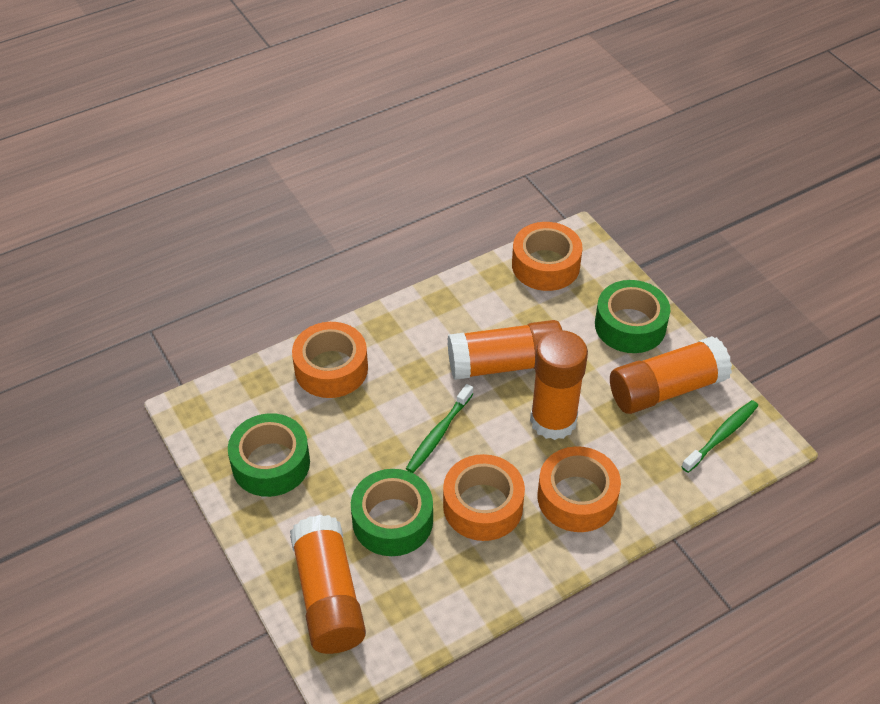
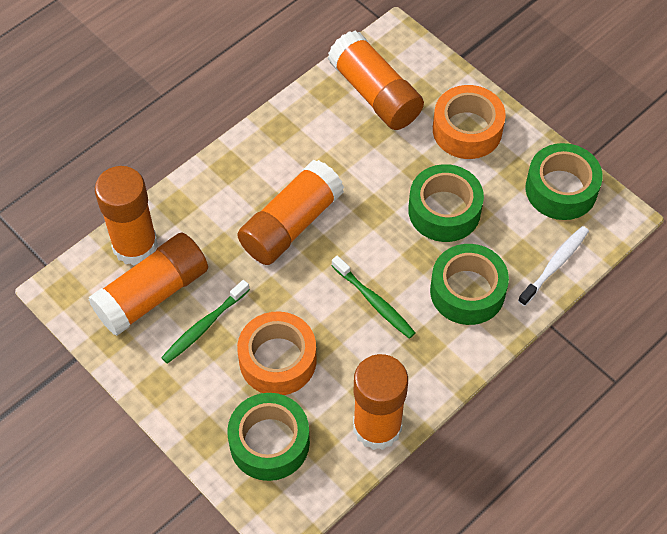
green tape: [228,413,310,497] [351,469,433,556] [595,280,670,353] = 3 -> [227,393,310,481] [408,164,484,242] [430,244,509,325] [526,143,603,220] = 4
orange glue stick: [290,515,366,654] [447,320,562,380] [530,330,588,440] [610,336,732,414] = 4 -> [88,232,208,336] [95,166,158,265] [237,160,344,265] [328,31,424,130] [353,354,408,450] = 5
orange tape: [292,322,368,398] [443,454,525,541] [512,222,583,291] [538,446,621,532] = 4 -> [237,311,317,395] [433,85,506,159] = 2
white toothbrush: none = 0 -> [518,226,589,306] = 1

